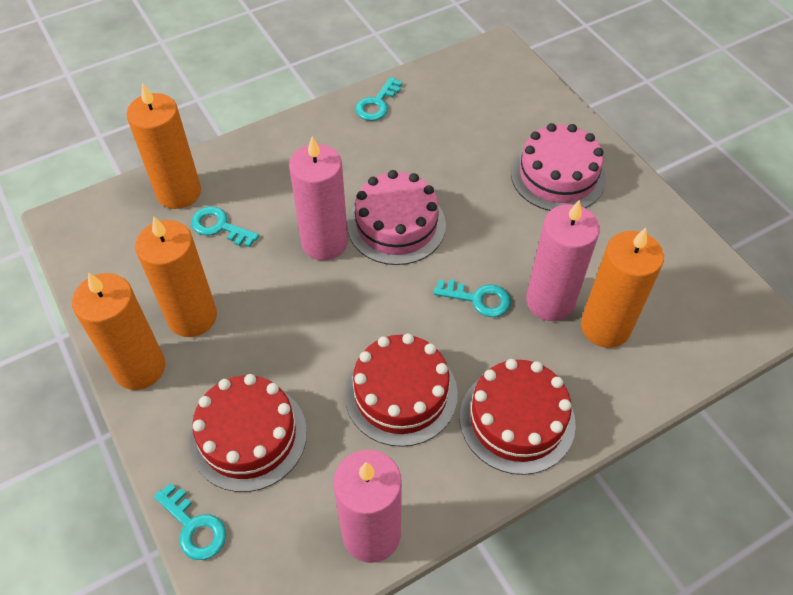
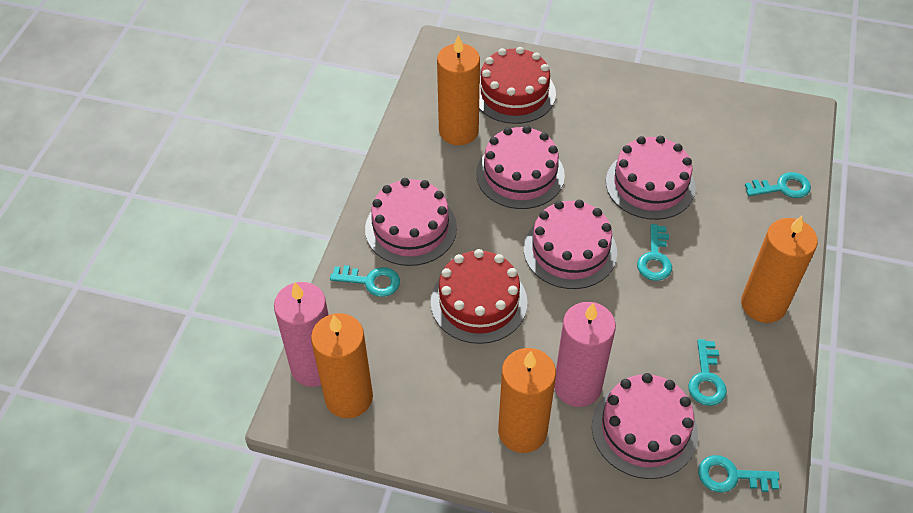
pink cake: [347,170,446,265] [511,123,606,211] = 2 -> [365,178,457,266] [476,126,565,209] [524,200,617,289] [592,373,698,479] [606,136,696,220] = 5
pink candle: [289,136,348,260] [334,450,402,563] [526,199,600,321] = 3 -> [274,282,329,387] [554,302,616,407] = 2
red cake: [189,374,307,492] [345,333,458,447] [460,359,576,475] = 3 -> [431,249,527,344] [479,47,556,124] = 2
turquoise key: [154,483,226,560] [191,206,259,247] [355,77,402,121] [434,279,511,317] = 4 -> [330,265,400,297] [637,224,672,281] [688,339,727,406] [698,455,780,493] [745,172,811,198] = 5

